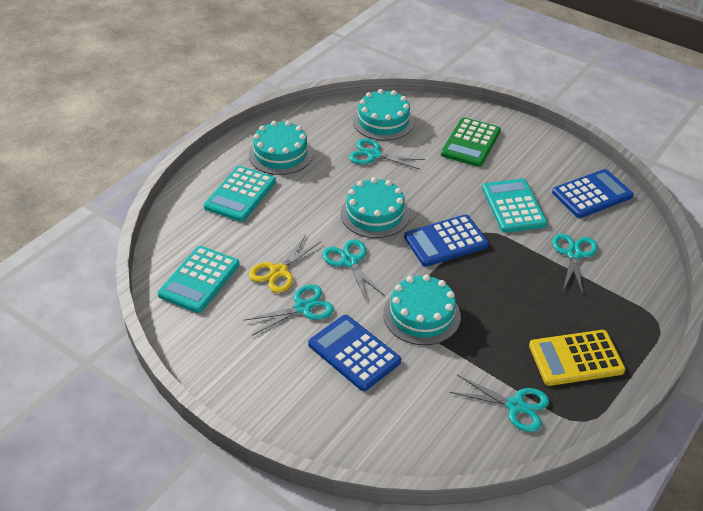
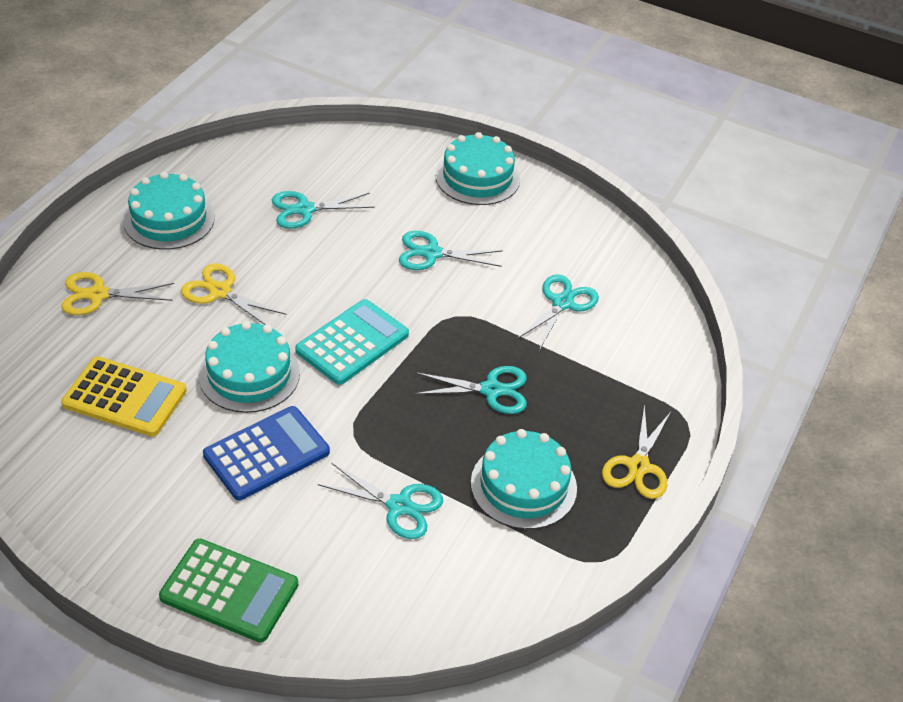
blue calculator: [308,315,401,391] [404,214,489,267] [552,169,633,218] = 3 -> [203,406,330,500] = 1
turquoise calculator: [158,246,240,313] [204,166,276,222] [482,179,547,233] = 3 -> [295,299,409,385] = 1
yellow scissors: [249,235,321,293] = 1 -> [61,272,174,315] [181,263,286,325] [602,404,671,499] = 3

